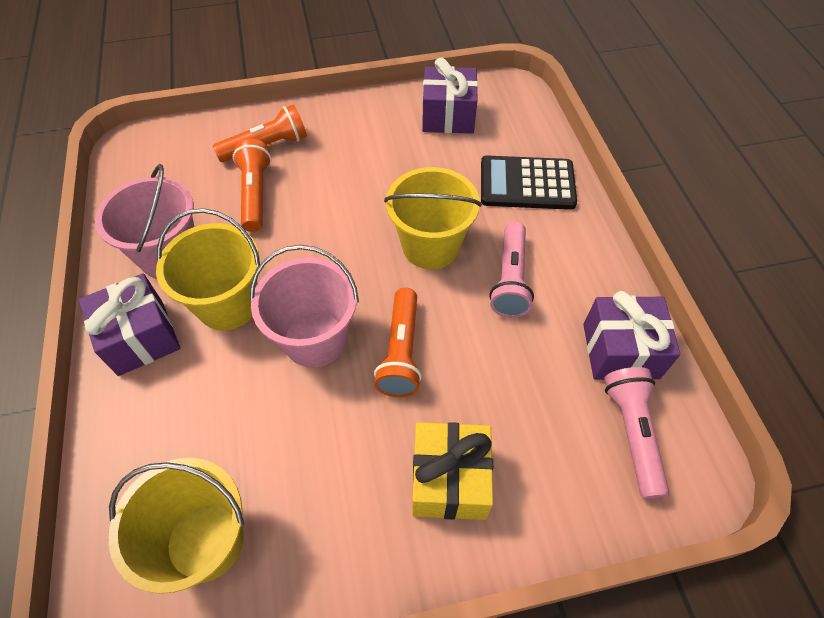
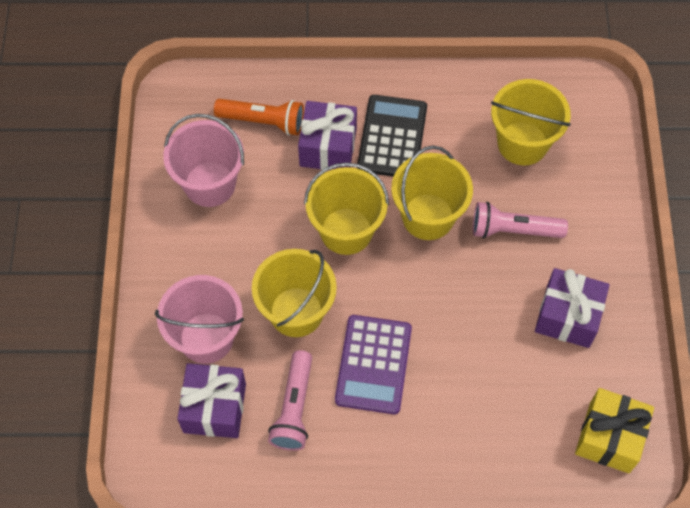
orange flashlight: [213,105,307,162] [233,139,272,232] [374,288,422,397] = 3 -> [214,99,304,135] = 1
purple calculator: none = 0 -> [335,315,412,414] = 1
yellow bucket: [109,458,244,594] [156,208,260,330] [384,167,482,269] = 3 -> [252,249,337,337] [304,162,389,255] [391,146,473,240] [491,79,571,165] = 4

